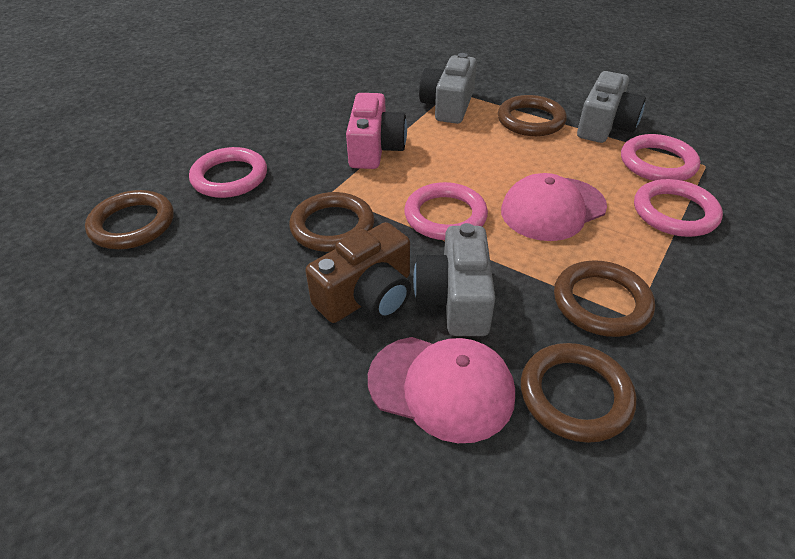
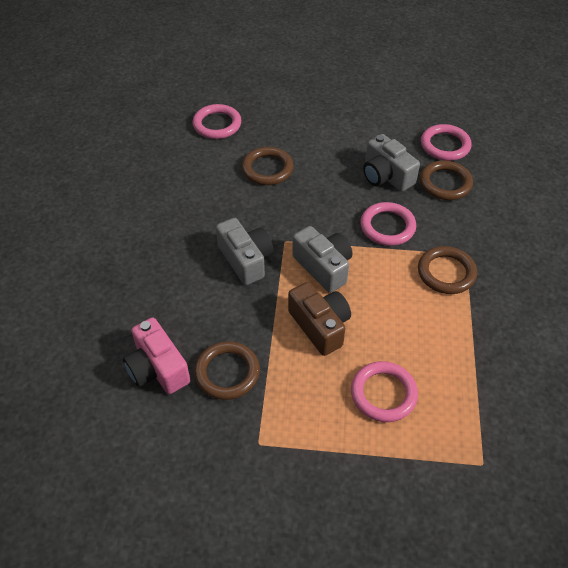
brown ring: [85,190,174,249] [289,192,374,252] [498,95,567,136] [521,343,636,443] [554,260,655,337] = 5 -> [194,341,260,400] [242,147,294,185] [418,246,477,294] [420,160,473,200] = 4
pink cap: [368,337,515,443] [501,173,607,241] = 2 -> none = 0

